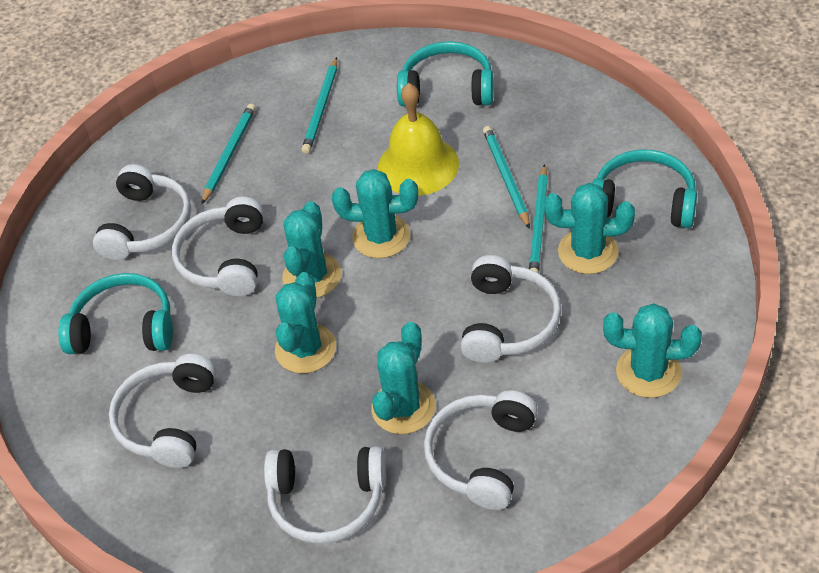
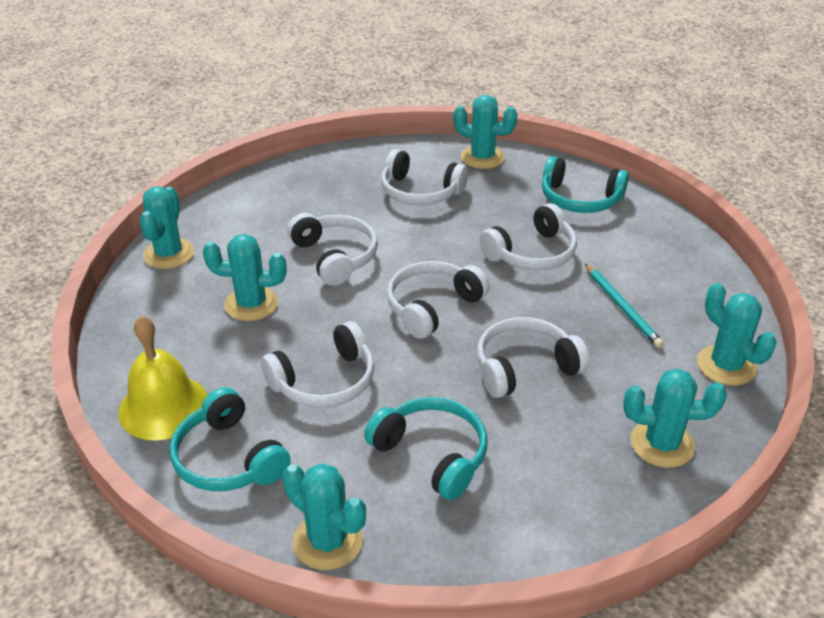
turquoise pencil: [201,104,256,205] [302,57,337,154] [483,126,530,229] [529,164,548,273] = 4 -> [585,264,664,348] = 1

